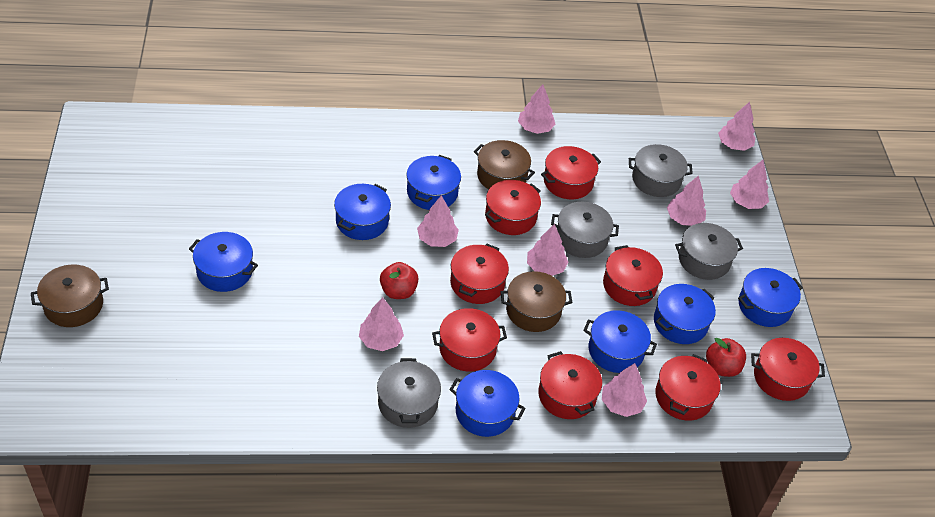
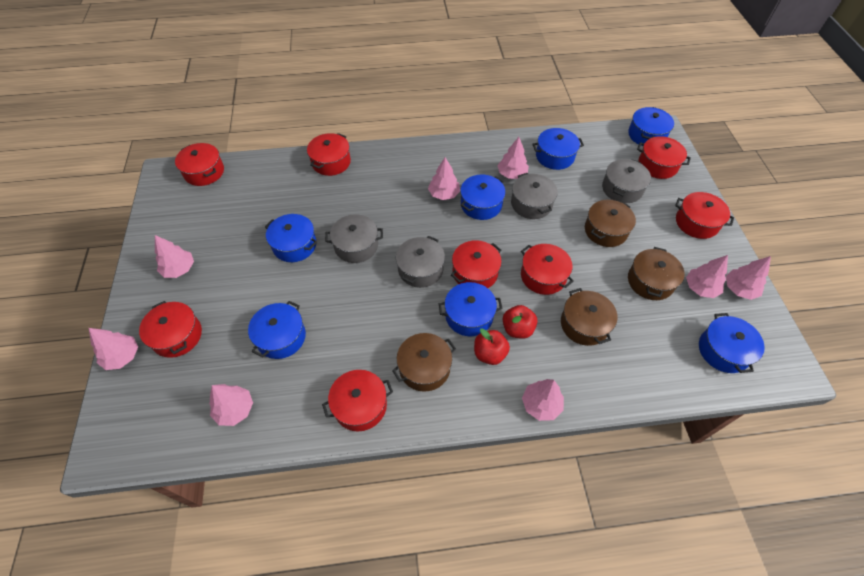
brown pot: [31,265,109,327] [474,140,535,189] [500,271,572,332] = 3 -> [392,333,456,392] [561,288,618,346] [585,200,636,247] [628,247,685,300] = 4

